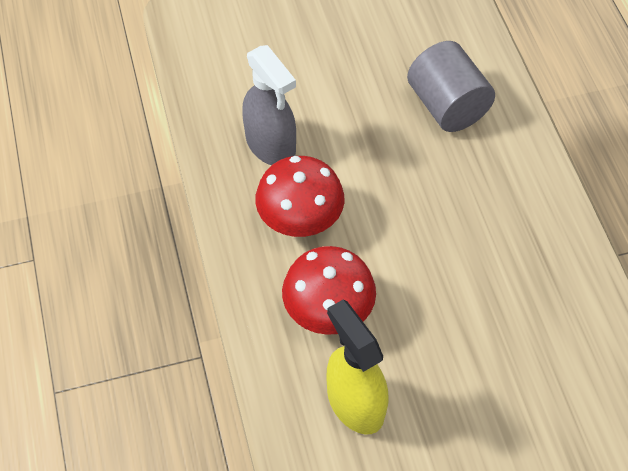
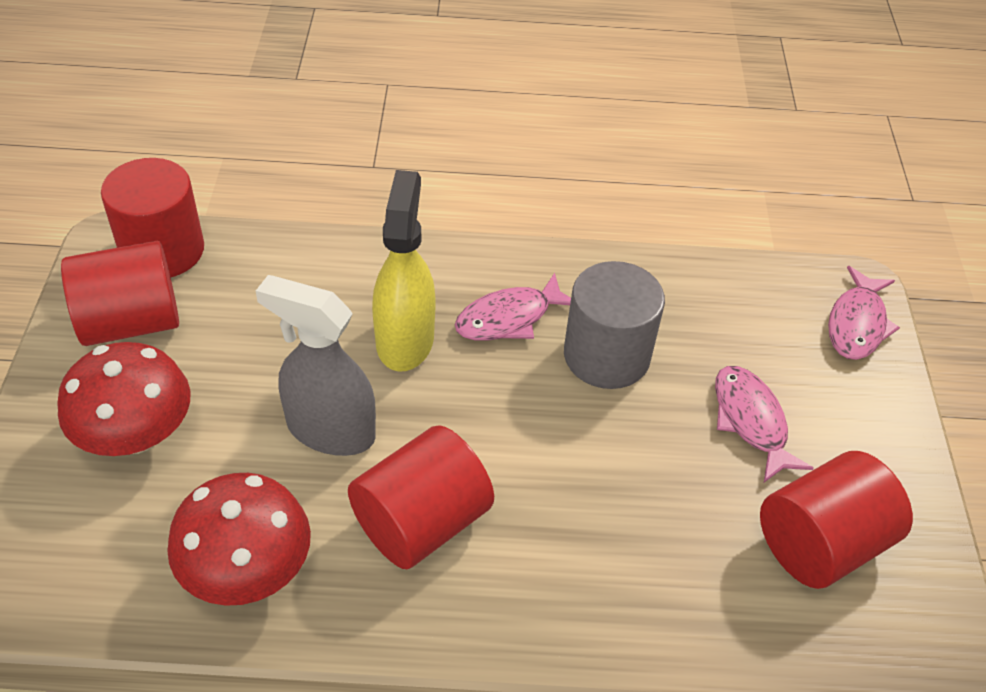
pink fish: none = 0 -> [455,273,571,341] [715,366,814,482] [828,266,900,360] = 3
red cylinder: none = 0 -> [61,241,179,346] [101,158,204,277] [348,425,494,569] [760,451,913,589] = 4

